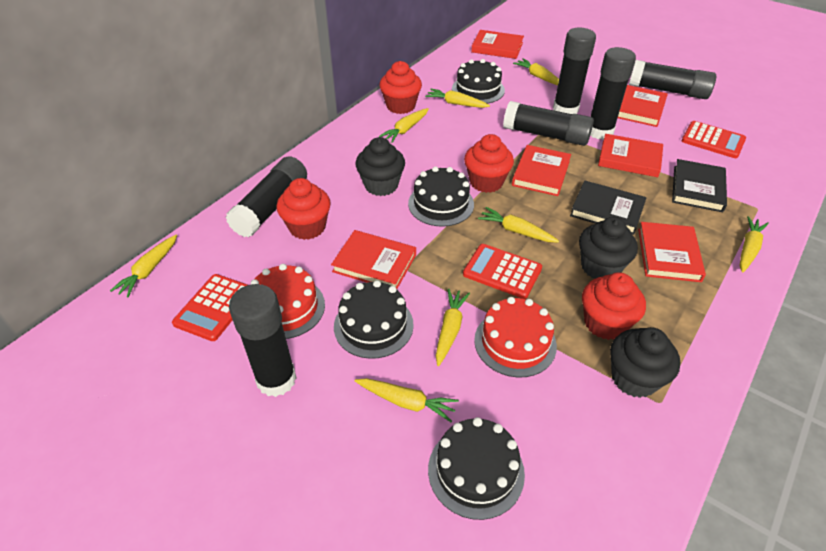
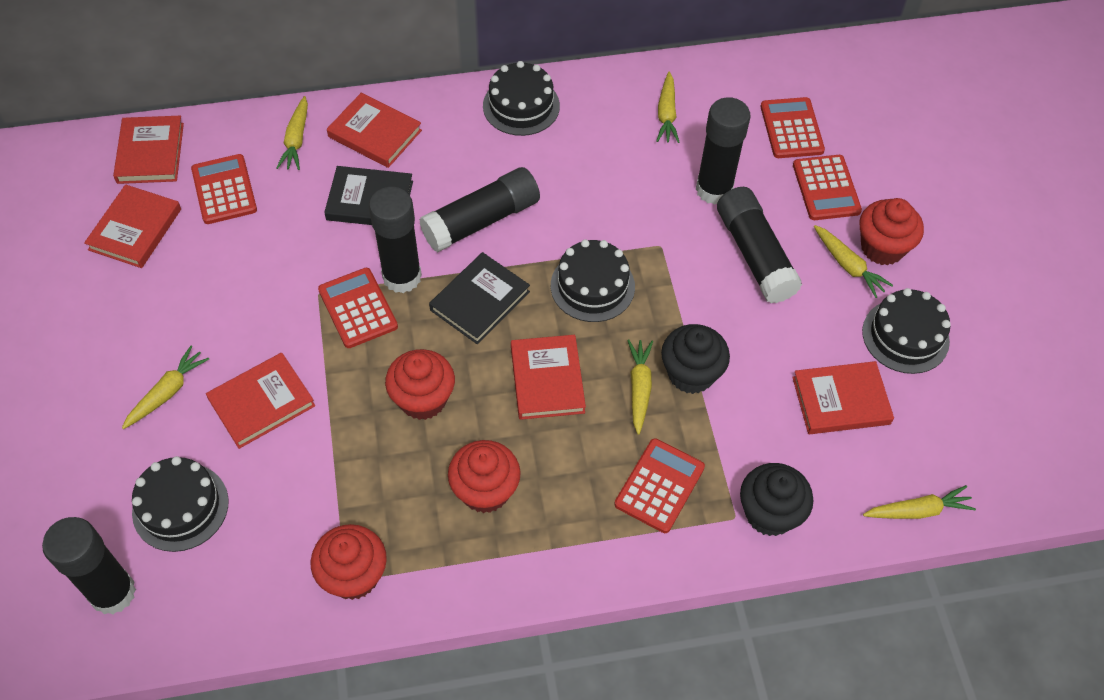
black cupcake: [356,137,405,196] [579,217,638,279] [610,327,680,398] = 3 -> [661,324,730,394] [740,463,813,536] = 2
black glue stick: [226,156,307,238] [229,284,297,397] [503,101,594,146] [553,28,596,114] [590,47,636,140] [629,60,716,99] = 6 -> [42,517,136,615] [369,187,422,293] [419,167,540,252] [696,97,751,205] [717,187,802,303] = 5
red cake: [251,264,325,339] [474,297,557,378] = 2 -> none = 0
red calculator: [172,274,247,341] [463,244,542,299] [682,121,746,158] = 3 -> [191,154,257,224] [318,268,398,348] [615,438,705,533] [760,97,825,158] [793,155,862,220] = 5
yellow carrot: [110,235,177,298] [355,378,459,422] [379,108,429,143] [425,89,490,108] [436,289,470,366] [478,207,559,242] [513,58,559,86] [740,216,769,272] = 8 -> [122,346,209,429] [276,96,308,170] [627,340,653,435] [656,72,680,143] [814,225,893,298] [863,485,976,519] = 6

